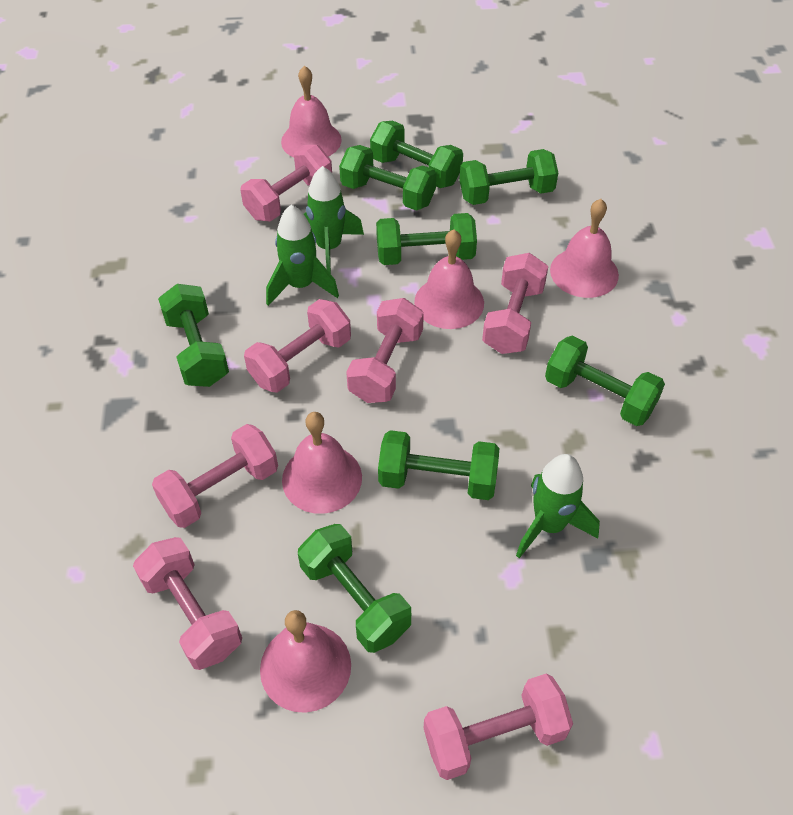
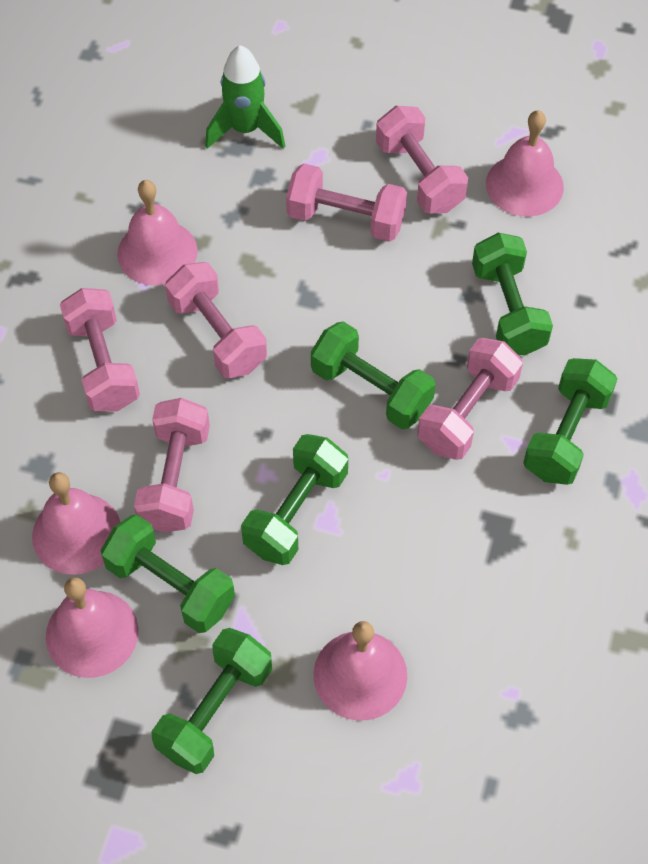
green dumbbell: [158,284,229,387] [298,524,411,653] [339,145,436,211] [370,121,463,188] [376,213,477,265] [378,430,499,500] [459,149,558,205] [545,336,665,426] = 8 -> [101,514,235,633] [151,628,272,774] [241,434,348,565] [311,321,436,429] [472,233,553,356] [523,358,617,485] = 6
green rocket: [266,205,339,306] [304,166,364,274] [516,454,600,558] = 3 -> [205,45,285,149] = 1
pink dumbbell: [133,537,242,670] [152,424,278,528] [240,145,332,222] [244,299,351,393] [346,298,424,403] [424,674,573,780] [482,253,548,354] = 7 -> [60,288,140,411] [134,398,210,532] [165,262,267,378] [286,164,407,242] [376,106,468,213] [417,338,523,460] = 6

